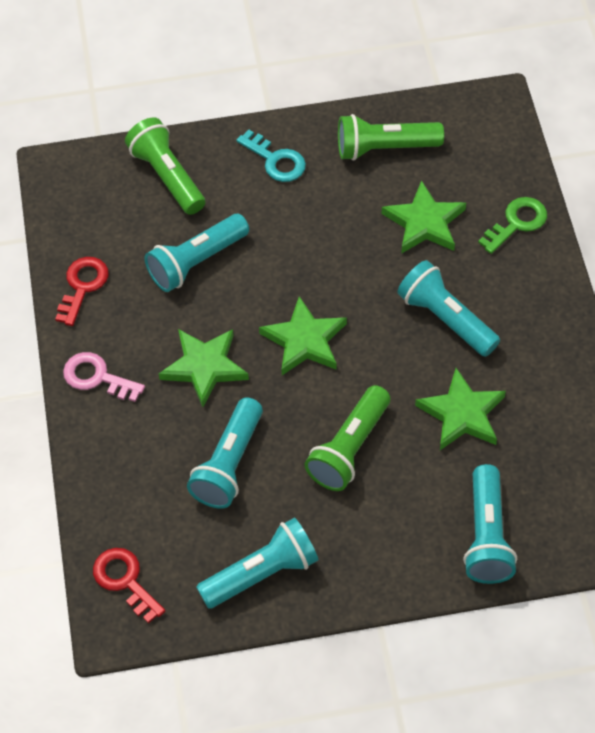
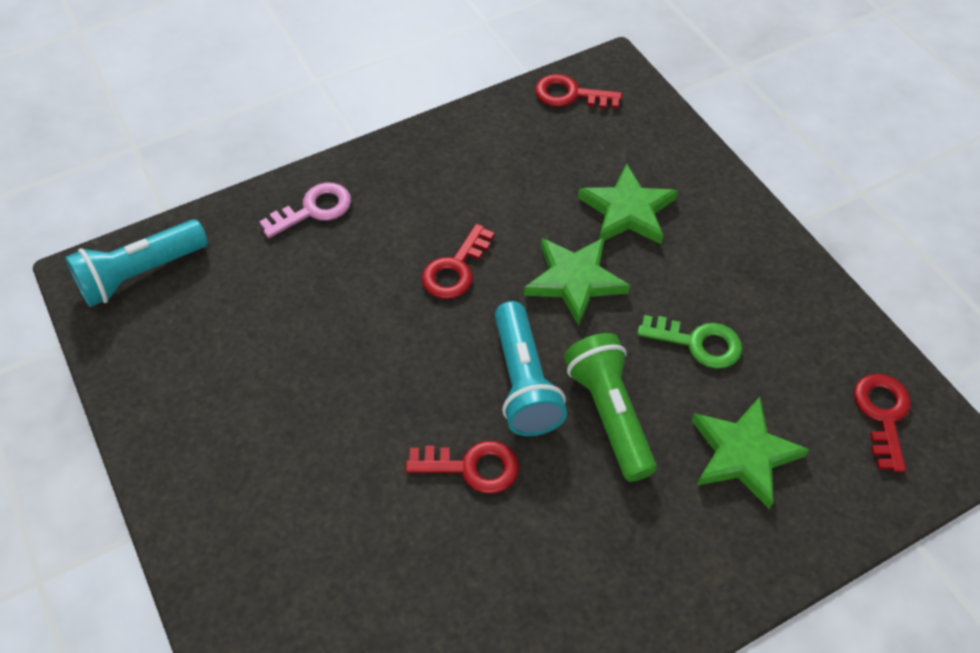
green flashlight: [125,117,205,215] [304,385,390,491] [338,114,444,161] = 3 -> [564,333,657,482] = 1
green star: [159,329,249,407] [259,296,347,375] [382,180,466,254] [415,368,506,450] = 4 -> [524,237,630,325] [578,163,678,244] [692,397,809,509] = 3
red key: [55,257,109,326] [93,548,165,624] = 2 -> [405,441,519,494] [421,224,494,299] [535,74,622,109] [854,374,911,472] = 4
turquoise flashlight: [144,214,249,292] [187,397,263,509] [196,518,318,609] [397,260,500,357] [463,464,517,584] = 5 -> [65,219,208,307] [495,301,567,436] = 2
turquoise key: [236,130,306,182] = 1 -> none = 0

